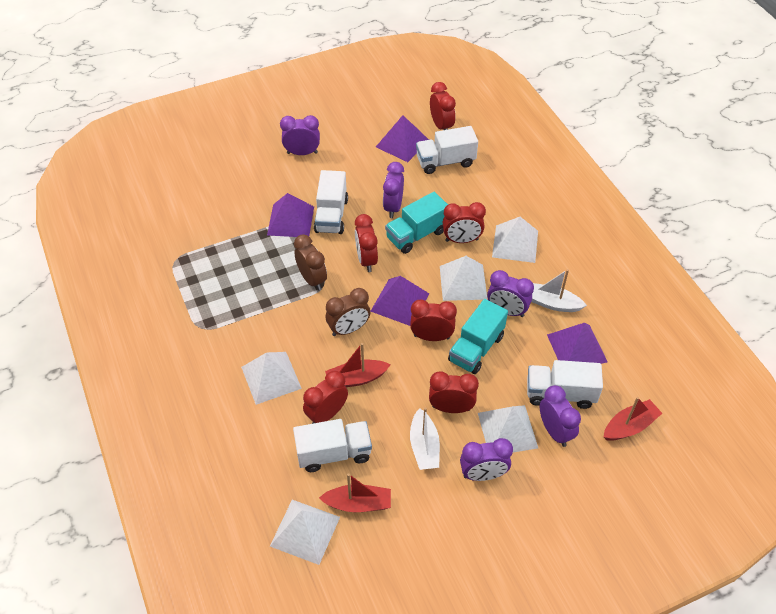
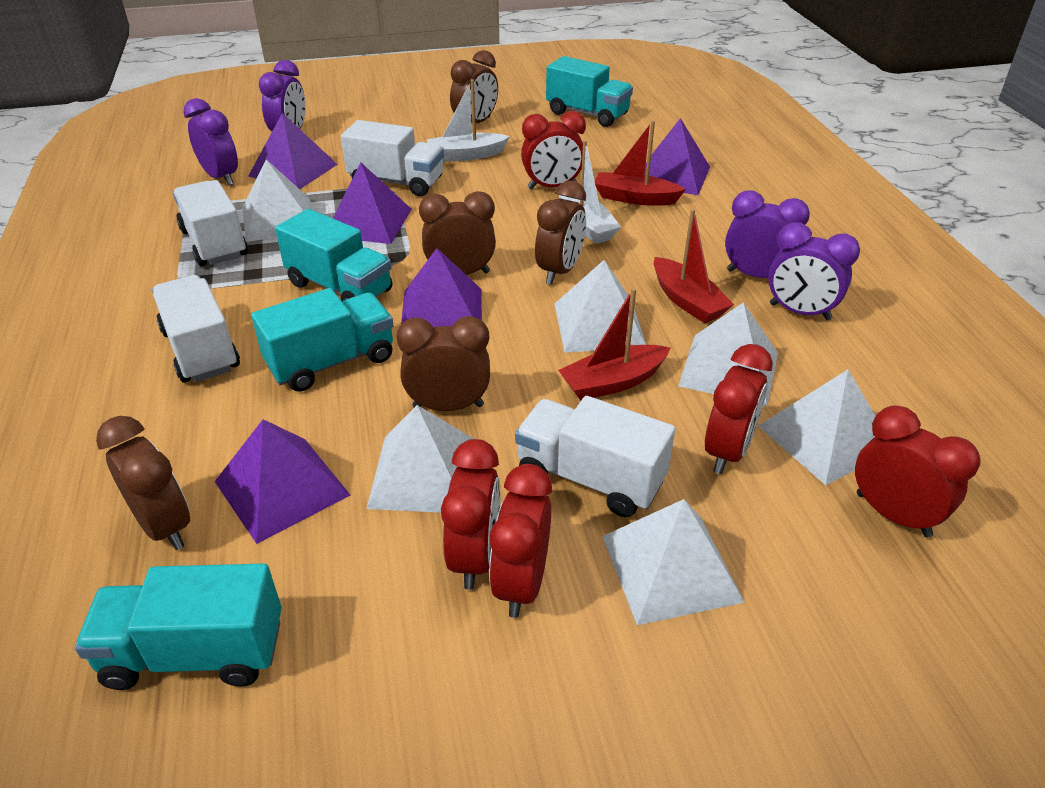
brown clock: [294,234,327,291] [326,288,370,336] = 2 -> [96,416,190,550] [396,316,490,411] [419,191,496,275] [450,50,498,123] [535,181,586,284] = 5
purple clock: [280,115,320,155] [383,162,404,218] [460,438,513,481] [487,270,534,317] [540,385,581,447] = 5 -> [183,98,238,186] [259,60,305,131] [725,190,810,278] [768,222,860,321] = 4
purple pyramid: [267,193,314,237] [371,276,429,326] [376,115,429,162] [547,323,608,364] = 4 -> [215,419,350,544] [248,113,337,189] [333,162,412,244] [401,248,482,327] [645,118,710,195] = 5
red clock: [303,371,348,424] [355,214,378,272] [410,300,457,341] [429,371,479,413] [430,82,456,130] [443,202,486,243] = 6 -> [441,439,500,590] [489,464,552,618] [521,111,586,190] [705,344,773,474] [855,405,980,537] = 5
turquoise truck: [385,192,448,254] [448,299,508,374] = 2 -> [75,564,282,690] [251,288,394,392] [275,209,392,301] [546,56,633,127] = 4
white pyramid: [241,352,302,405] [270,500,340,565] [440,256,487,301] [478,405,538,452] [492,217,538,263] = 5 -> [242,159,312,242] [366,405,474,513] [554,260,646,353] [602,499,745,625] [678,302,778,406] [758,370,875,485] = 6

